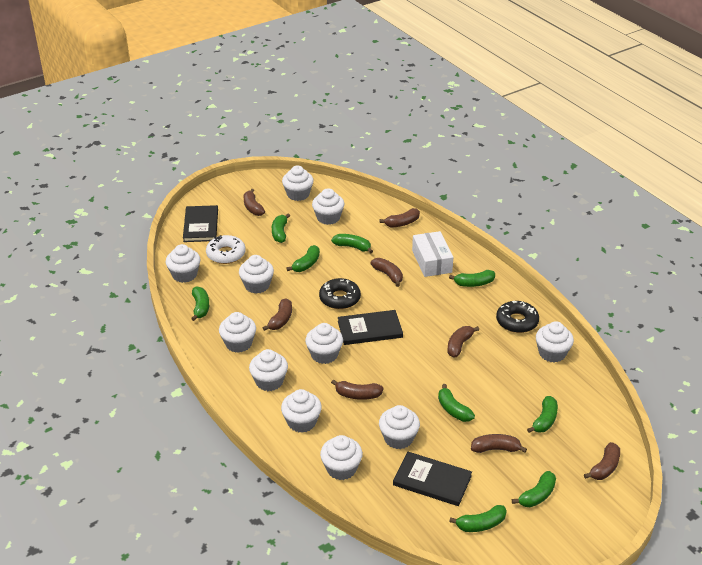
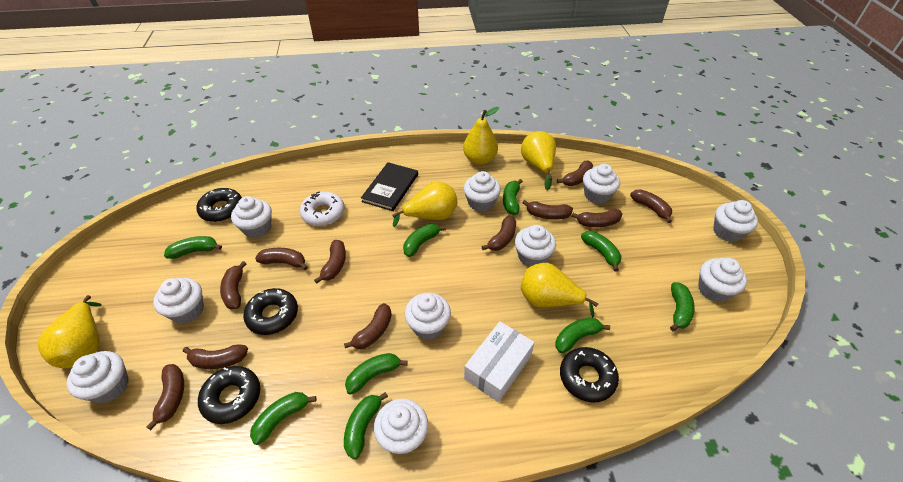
black book: [183,205,218,242] [338,310,403,345] [393,452,472,506] = 3 -> [361,162,418,211] = 1
black donut: [319,278,361,309] [496,301,539,333] = 2 -> [196,188,242,222] [198,366,261,424] [243,288,298,335] [560,347,619,402] = 4
brown banana: [243,189,265,216] [263,298,292,331] [331,379,383,400] [370,258,403,287] [379,208,420,228] [448,326,479,357] [471,434,527,453] [584,442,620,480] = 8 -> [147,364,184,430] [183,344,248,369] [220,261,247,310] [255,248,308,270] [314,240,346,284] [344,303,392,349] [482,216,516,251] [522,200,573,220] [557,161,593,186] [571,209,623,227] [630,189,672,223] = 11
white cupcake: [166,244,200,283] [219,312,256,353] [239,255,274,294] [249,349,288,391] [281,389,322,433] [282,165,314,201] [305,323,343,364] [312,188,344,225] [320,435,363,480] [379,405,420,449] [536,321,574,362] = 11 -> [67,351,129,403] [153,278,204,324] [231,196,272,238] [374,399,428,455] [405,293,451,340] [464,171,501,212] [515,225,556,267] [583,164,620,204] [698,258,747,302] [713,200,758,242] = 10
yellow pear: none = 0 -> [38,295,102,368] [392,181,457,227] [463,107,499,165] [521,131,556,191] [521,263,598,317] = 5

